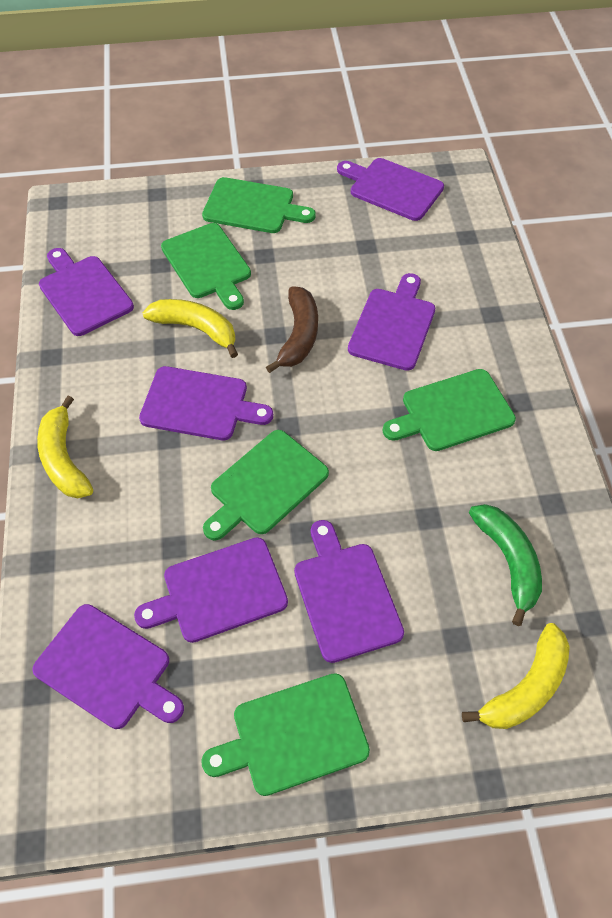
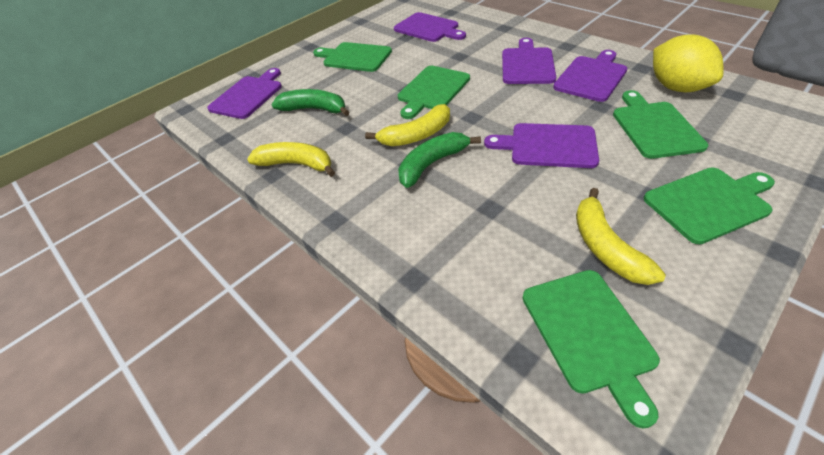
brown banana: [266,286,318,373] = 1 -> none = 0
green banana: [469,504,542,626] = 1 -> [271,89,349,116] [398,132,481,188] = 2
purple cutting board: [32,604,184,729] [39,248,134,336] [134,537,288,643] [139,366,273,440] [294,520,404,663] [337,158,444,221] [348,273,436,371] = 7 -> [207,68,282,119] [394,12,466,42] [484,123,599,168] [502,38,556,84] [553,50,627,102] = 5
yellow lemon: none = 0 -> [653,34,723,92] = 1

